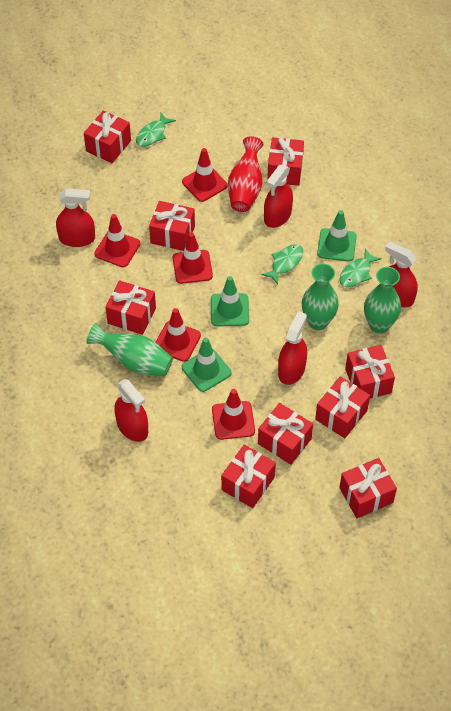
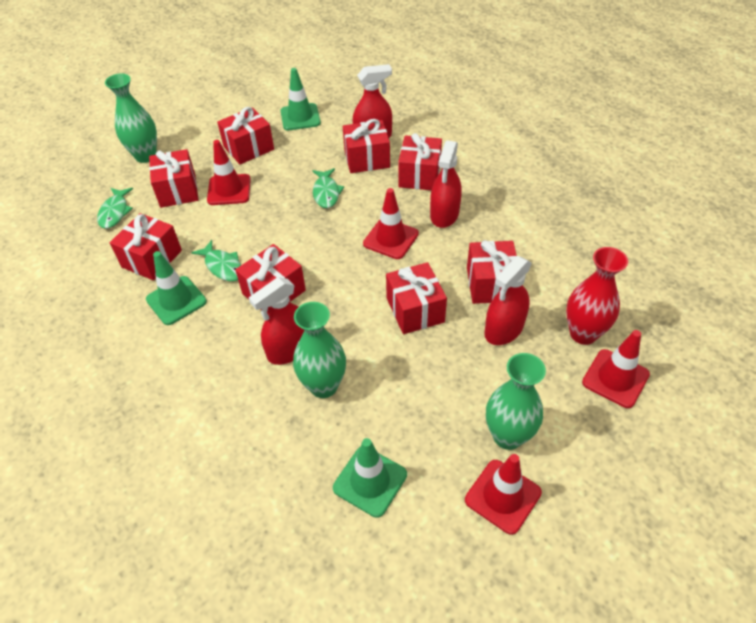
red gift: [84,110,131,163] [105,280,156,335] [149,201,195,251] [221,444,276,508] [258,403,313,465] [267,137,304,186] [315,376,370,438] [339,458,397,518] [345,345,395,398] = 9 -> [110,213,182,280] [149,149,198,208] [217,107,274,164] [235,244,306,315] [343,119,390,173] [386,262,447,334] [398,133,442,190] [467,240,517,304] = 8
red spray bottle: [56,188,95,247] [114,379,148,442] [264,165,293,228] [278,311,307,385] [385,242,418,307] = 5 -> [249,277,304,365] [353,64,392,138] [430,140,462,228] [484,256,532,345] = 4
red traffic cone: [94,214,140,267] [156,308,201,362] [173,232,213,284] [182,148,228,202] [212,389,255,440] = 5 -> [207,140,251,205] [363,188,419,259] [465,454,542,535] [582,330,650,408] = 4

